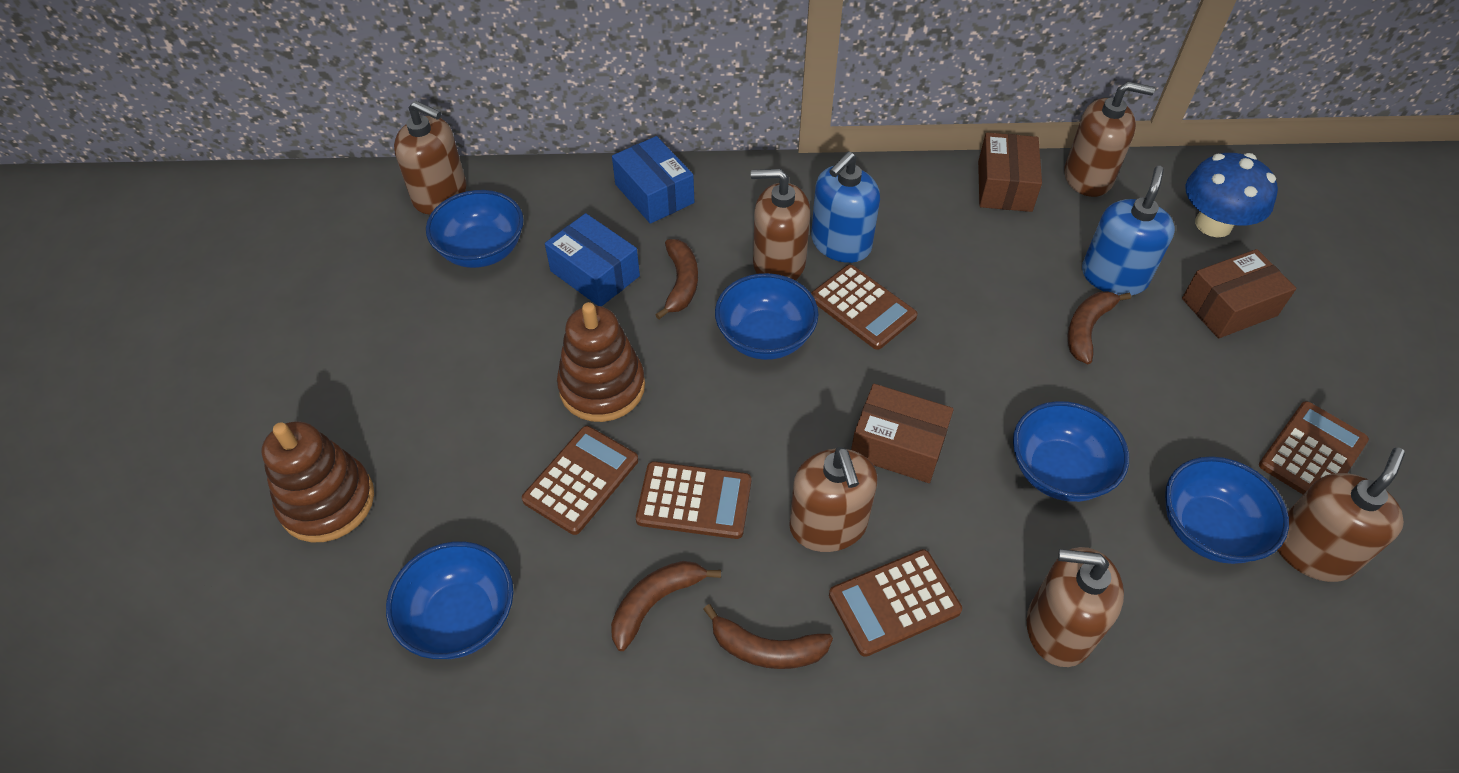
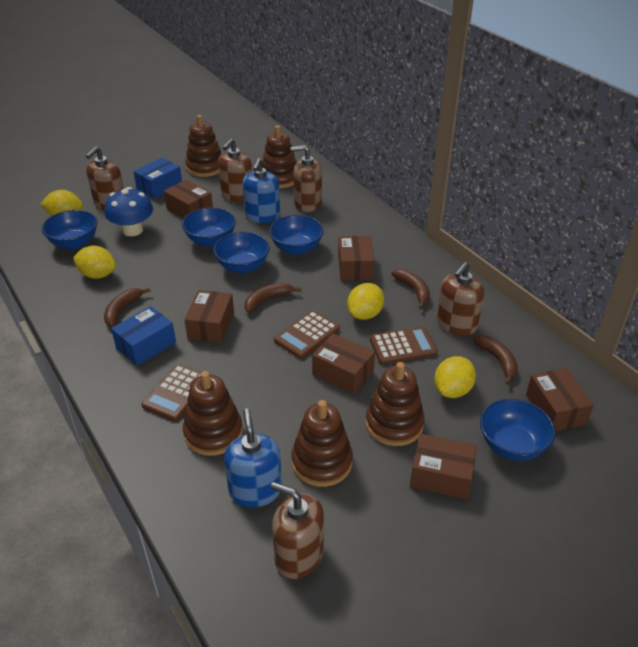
brown box: [851,384,954,483] [978,133,1042,212] [1182,249,1296,338] = 3 -> [164,180,213,219] [184,290,234,343] [312,333,375,394] [338,236,375,281] [410,434,477,500] [526,368,594,432] = 6
brown calculator: [522,426,638,535] [636,461,751,539] [811,265,918,350] [829,549,962,657] [1259,401,1369,494] = 5 -> [141,364,202,421] [274,311,340,359] [370,327,438,365] = 3
brown soap dispenser: [394,101,467,214] [751,169,810,280] [789,447,877,552] [1027,547,1124,667] [1064,82,1155,197] [1278,447,1405,582] = 6 -> [86,147,124,210] [218,138,252,202] [270,482,324,579] [290,145,322,212] [437,262,484,336] = 5
brown stacking toy: [262,421,374,542] [557,302,645,422] = 2 -> [183,371,243,456] [185,115,221,177] [262,125,296,188] [291,400,353,487] [366,362,425,446] = 5
yellow lemon: none = 0 -> [41,190,83,216] [73,246,116,279] [347,283,384,320] [434,356,476,398] = 4

